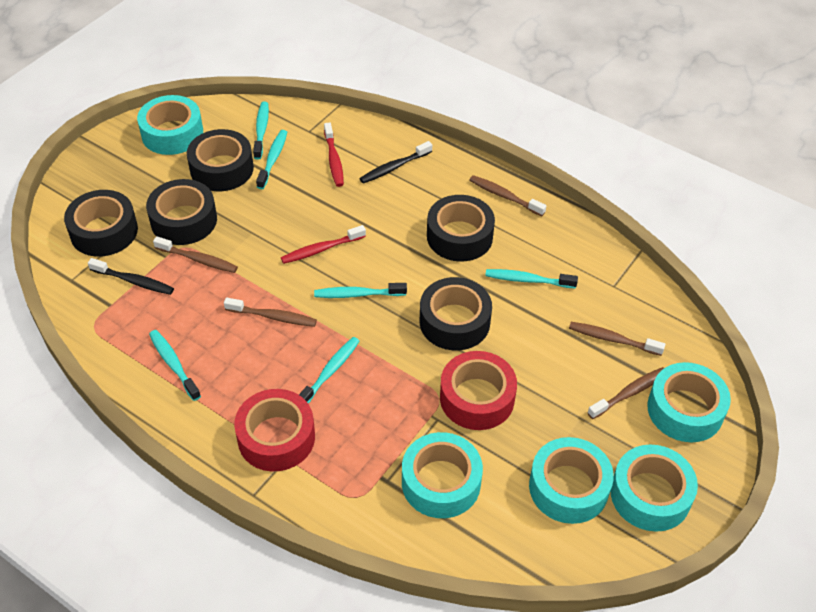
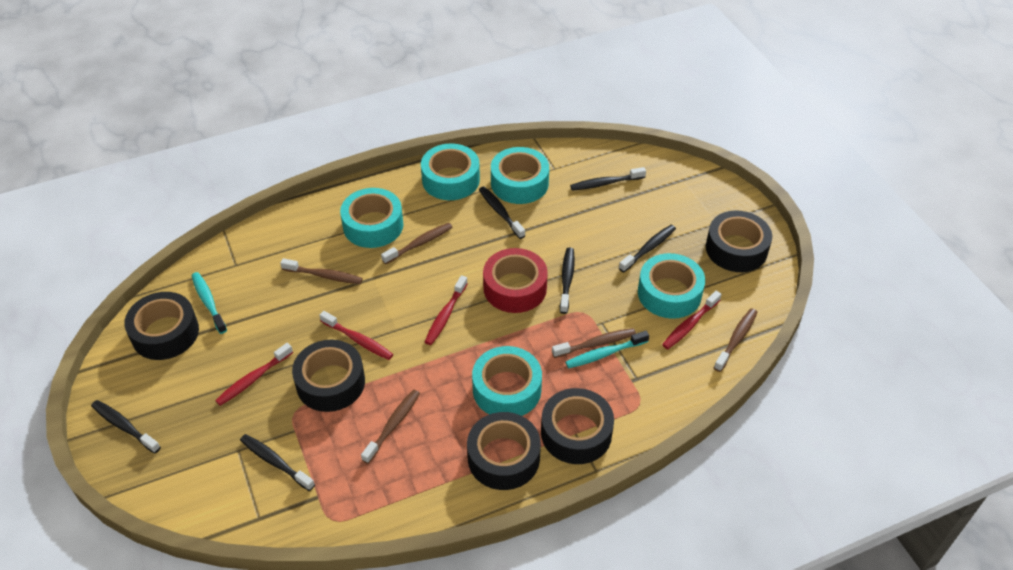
black toothbrush: [88,258,174,295] [360,141,432,184] = 2 -> [91,400,161,453] [240,434,315,491] [479,186,525,239] [560,248,575,314] [570,167,646,191] [619,225,676,273] = 6
red tape: [234,389,315,471] [440,351,517,430] = 2 -> [483,248,548,313] = 1
red toothbrush: [281,225,366,264] [324,122,344,187] = 2 -> [215,343,293,406] [320,311,393,360] [425,275,468,345] [662,291,722,349] = 4
turquoise toothbrush: [149,330,201,401] [253,102,269,160] [256,130,287,189] [299,337,359,403] [314,283,407,298] [485,269,578,289] = 6 -> [191,272,227,334] [566,331,649,368] = 2

